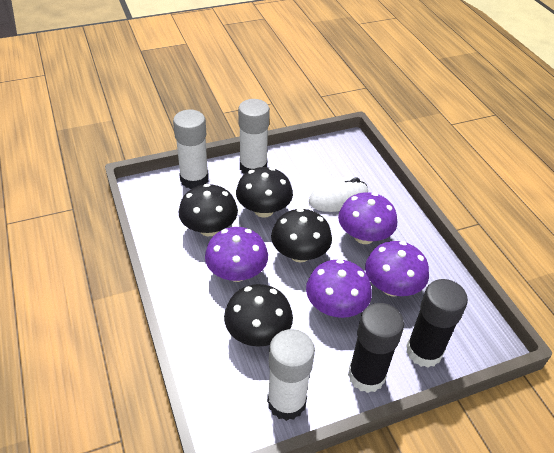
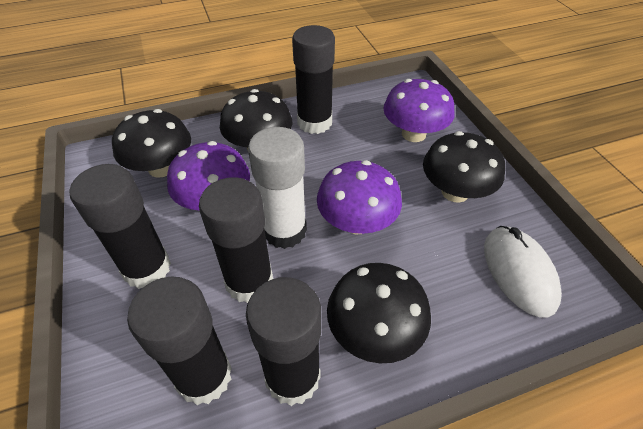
black glue stick: [348,303,404,393] [406,279,468,368] = 2 -> [70,164,171,289] [127,276,232,405] [199,177,273,303] [246,277,321,406] [292,25,335,134] = 5
purple mushroom: [205,227,268,282] [306,259,372,318] [338,192,397,244] [365,241,429,296] = 4 -> [167,141,250,211] [317,160,402,235] [383,79,455,142] = 3
white glue stick: [173,110,209,189] [238,99,270,174] [267,329,315,421] = 3 -> [248,127,307,249] = 1

